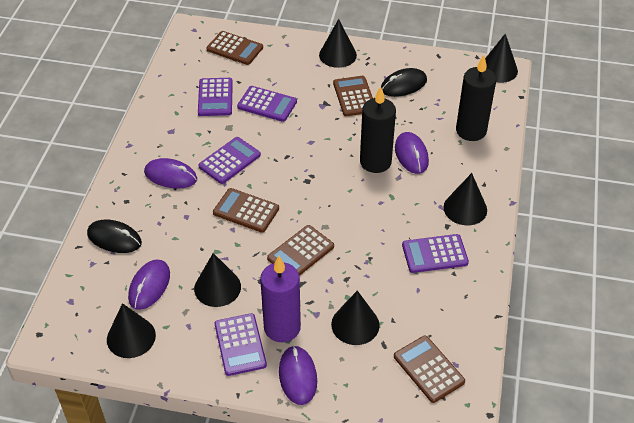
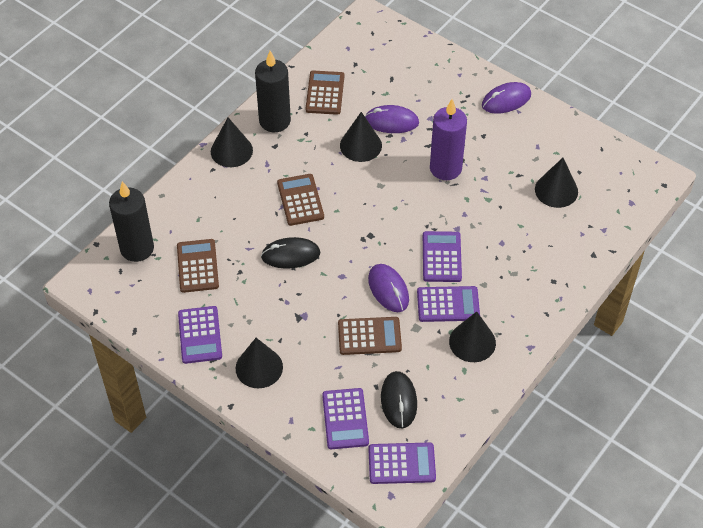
black cone: [107,303,156,358] [194,253,241,307] [319,19,357,68] [331,291,380,345] [443,173,487,225] [485,34,518,83] = 6 -> [211,118,253,167] [236,338,283,389] [340,112,382,162] [449,311,496,362] [535,158,578,208] = 5
brown calculator: [206,31,263,65] [213,188,279,233] [267,225,334,276] [333,76,373,116] [394,336,465,403] = 5 -> [177,239,219,293] [277,174,324,226] [305,71,344,115] [338,317,402,355] = 4
purple mouse: [128,259,170,310] [144,158,197,188] [279,345,317,405] [395,132,429,174] = 4 -> [365,105,419,133] [368,264,409,312] [482,82,531,114] = 3

